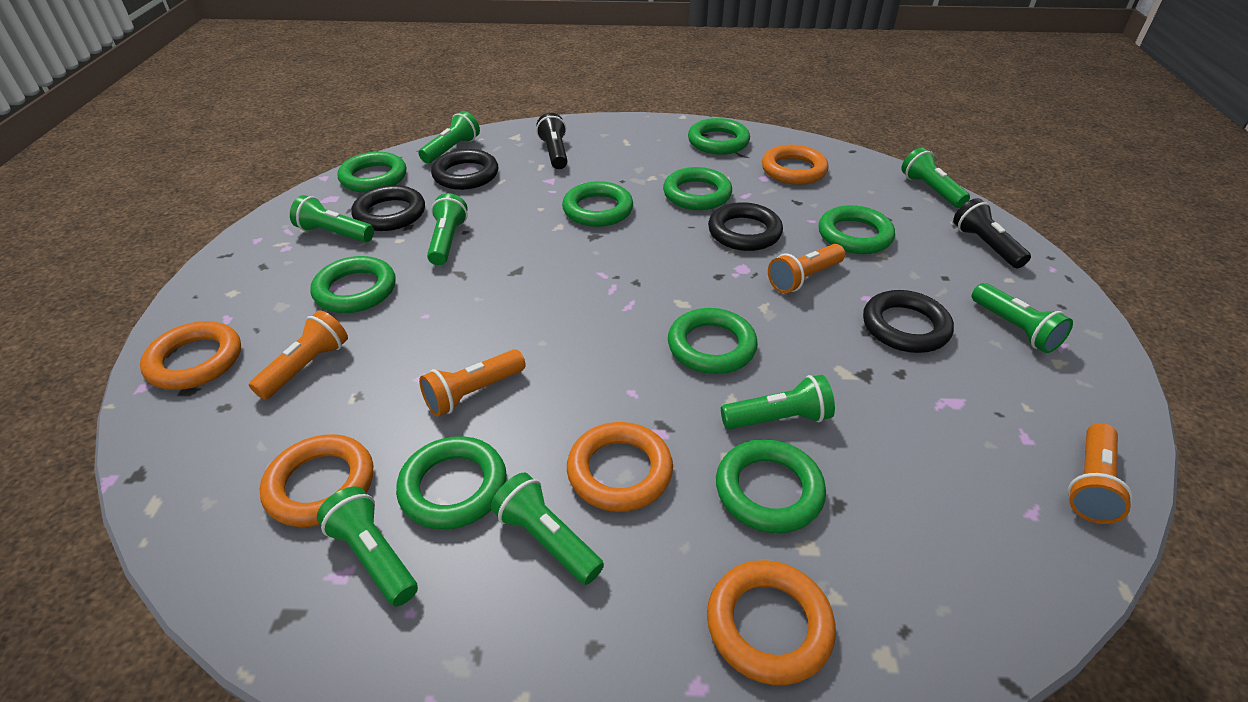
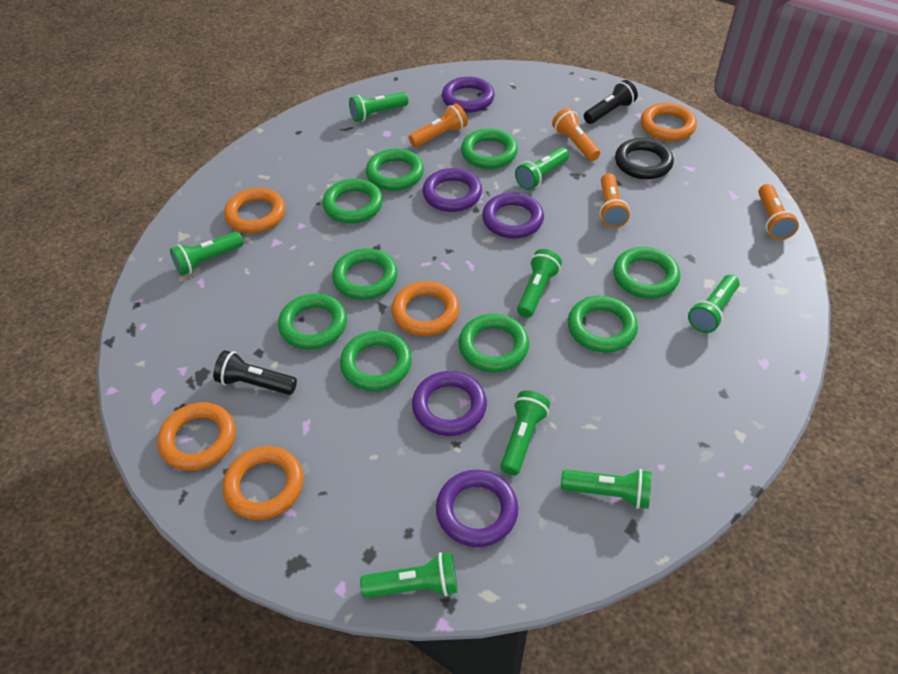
black ring: [351,185,425,231] [431,149,498,190] [708,202,783,251] [863,290,954,353] = 4 -> [615,138,674,179] = 1
purple ring: none = 0 -> [412,371,487,436] [422,168,482,212] [436,470,518,547] [442,76,495,113] [482,192,544,239] = 5

